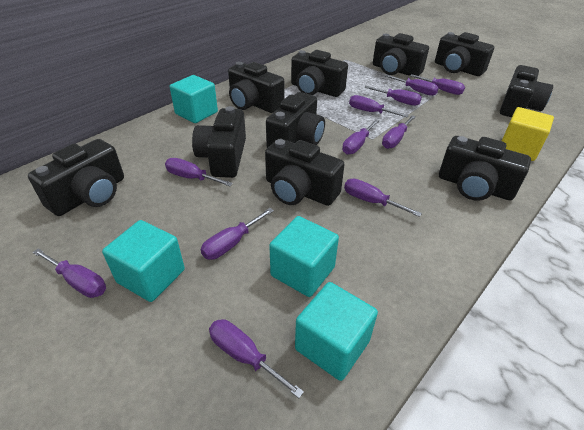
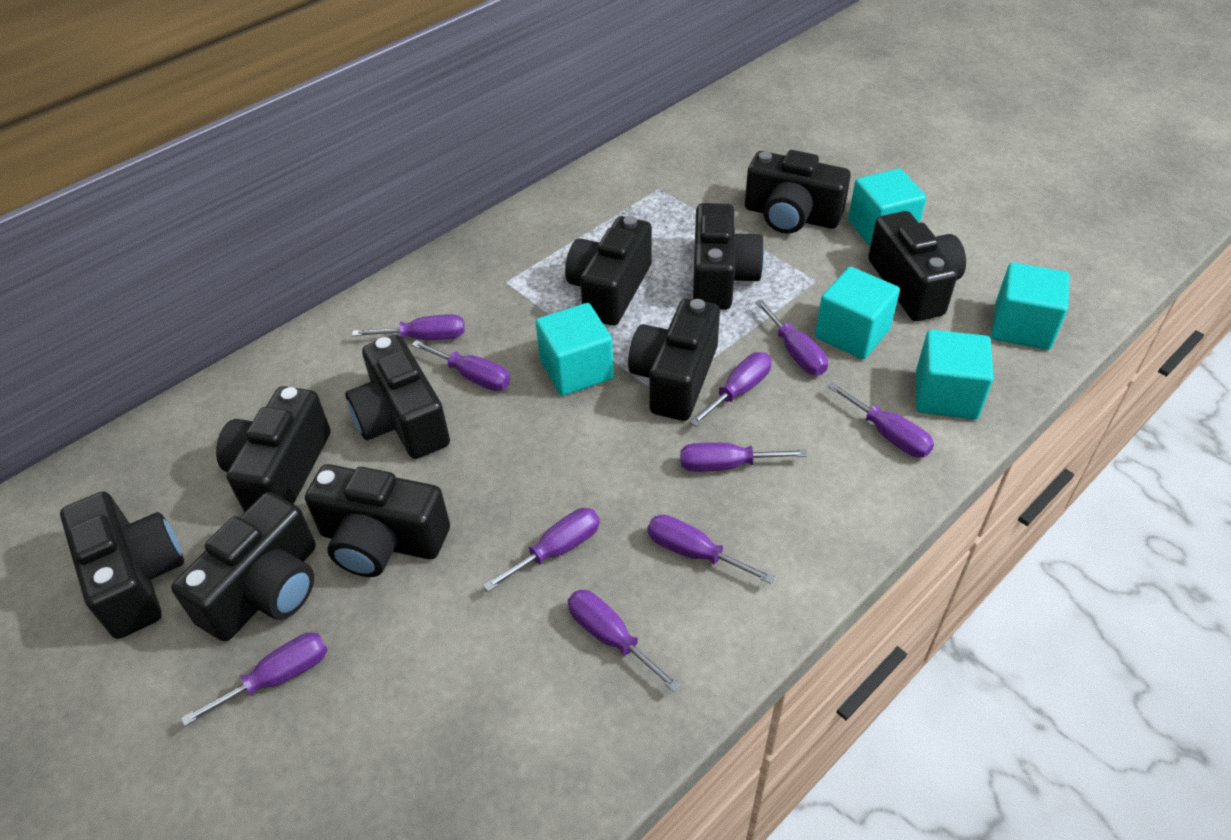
purple screwdriver: [33,248,106,298] [165,158,233,186] [201,208,274,260] [209,319,304,398] [342,120,379,154] [344,179,422,217] [349,95,409,117] [364,86,422,106] [382,115,416,149] [385,75,439,96] [410,74,465,95] = 11 -> [181,632,327,726] [352,314,465,340] [411,340,510,391] [483,508,600,592] [568,590,681,692] [648,515,775,584] [681,442,808,472] [690,352,772,426] [755,300,828,375] [828,382,934,458] = 10
turquoise cube: [102,220,185,302] [170,75,218,123] [269,216,339,297] [295,282,378,381] = 4 -> [536,303,614,396] [815,267,900,359] [848,169,926,246] [916,330,994,419] [992,262,1069,350] = 5
yellow cube: [502,107,554,161] = 1 -> none = 0

